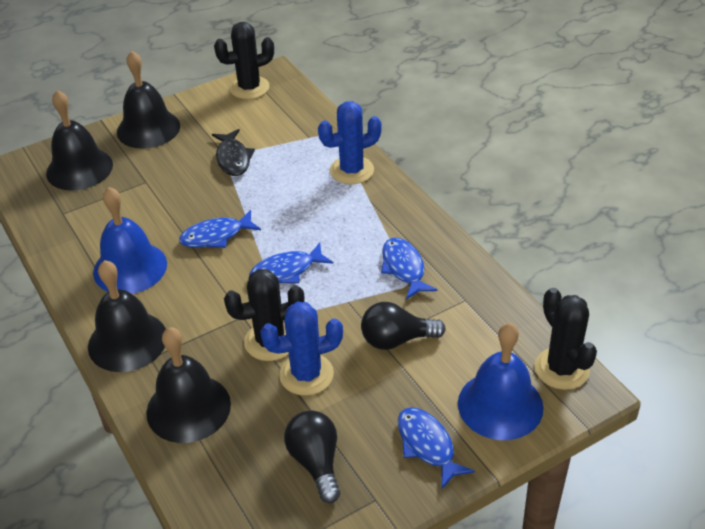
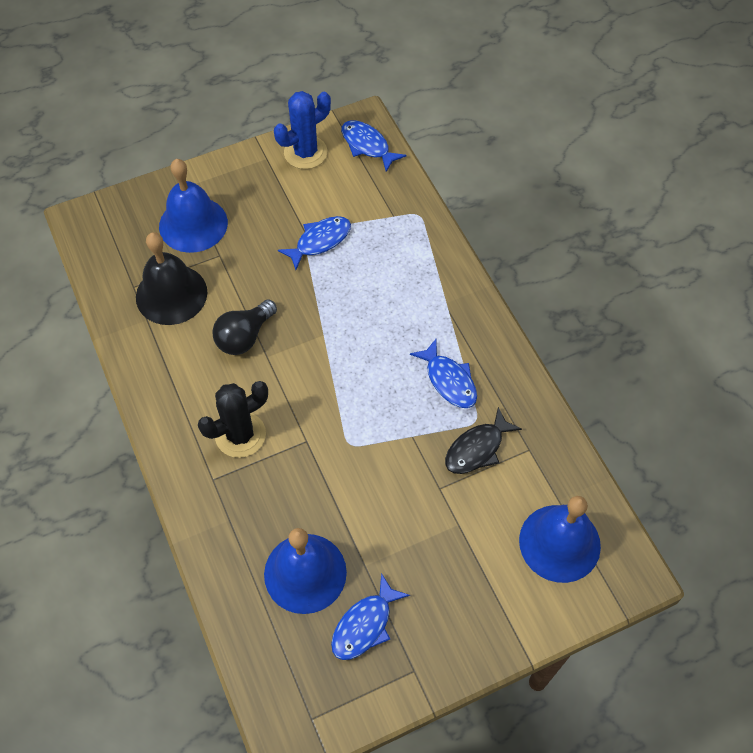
black bell: [46,90,113,190] [88,260,166,372] [117,51,180,149] [146,327,231,443] = 4 -> [136,232,207,325] = 1
black cactus: [214,22,274,99] [224,269,305,361] [535,288,597,390] = 3 -> [198,381,268,458] = 1
black light bulb: [284,410,340,503] [361,302,446,350] = 2 -> [212,300,277,355] = 1
blue bell: [93,187,167,294] [458,323,544,440] = 2 -> [159,159,228,253] [264,528,347,614] [519,496,601,583] = 3
blue cactus: [260,302,343,396] [318,101,382,184] = 2 -> [274,91,331,169] = 1

